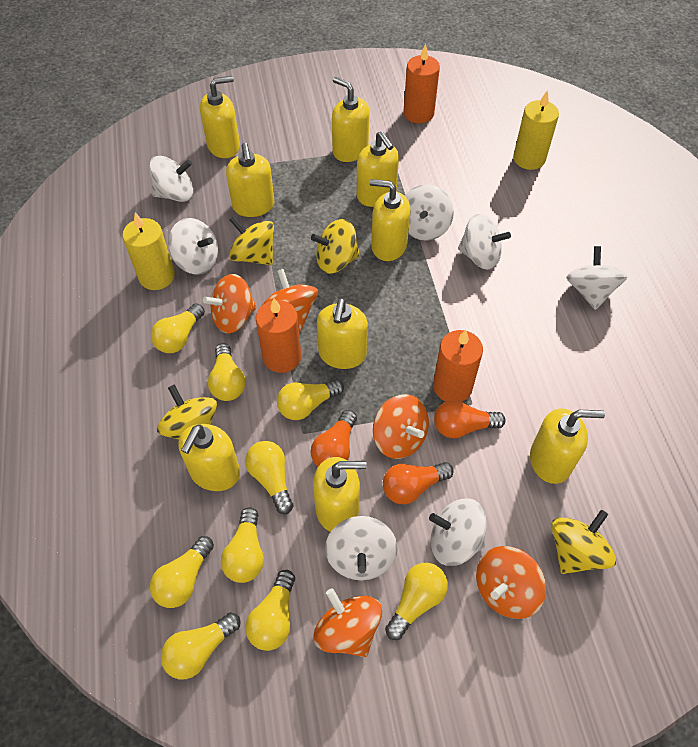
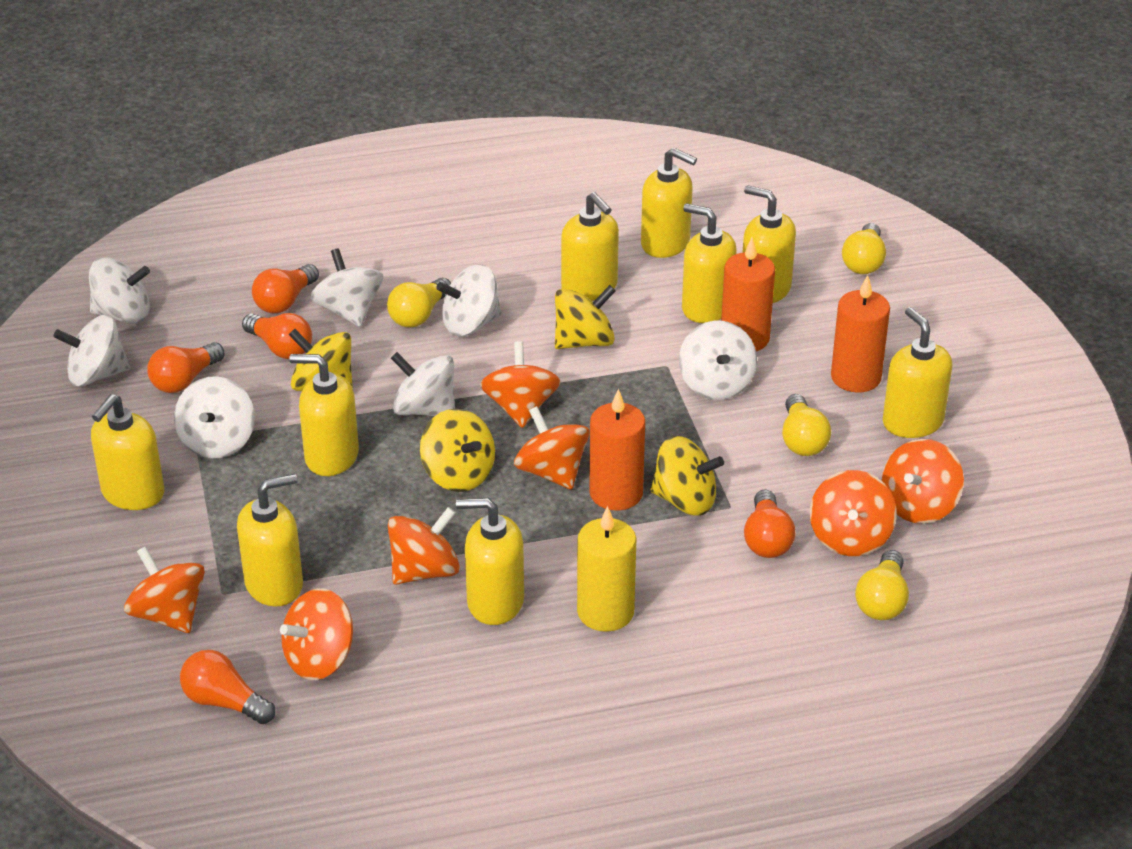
orange light bulb: [311,410,357,467] [383,462,454,504] [434,400,506,438] = 3 -> [147,342,224,393] [180,650,275,724] [242,313,312,359] [252,264,319,313] [744,489,795,558] = 5
orange spinning top: [203,274,257,333] [263,269,318,331] [314,588,382,657] [373,394,429,459] [476,546,546,619] = 5 -> [124,546,205,633] [280,588,353,680] [388,507,460,585] [480,341,561,428] [514,406,590,490] [810,470,897,556] [882,439,964,524] = 7
yellow candle: [122,213,175,290] [513,90,559,170] = 2 -> [577,506,637,632] = 1
yellow light bulb: [150,536,214,608] [151,303,205,353] [161,612,241,679] [208,343,245,401] [221,507,264,583] [245,441,293,514] [245,570,295,651] [277,380,344,420] [385,563,448,640] = 9 -> [387,278,451,327] [782,394,831,456] [842,223,886,274] [855,550,909,620] = 4

